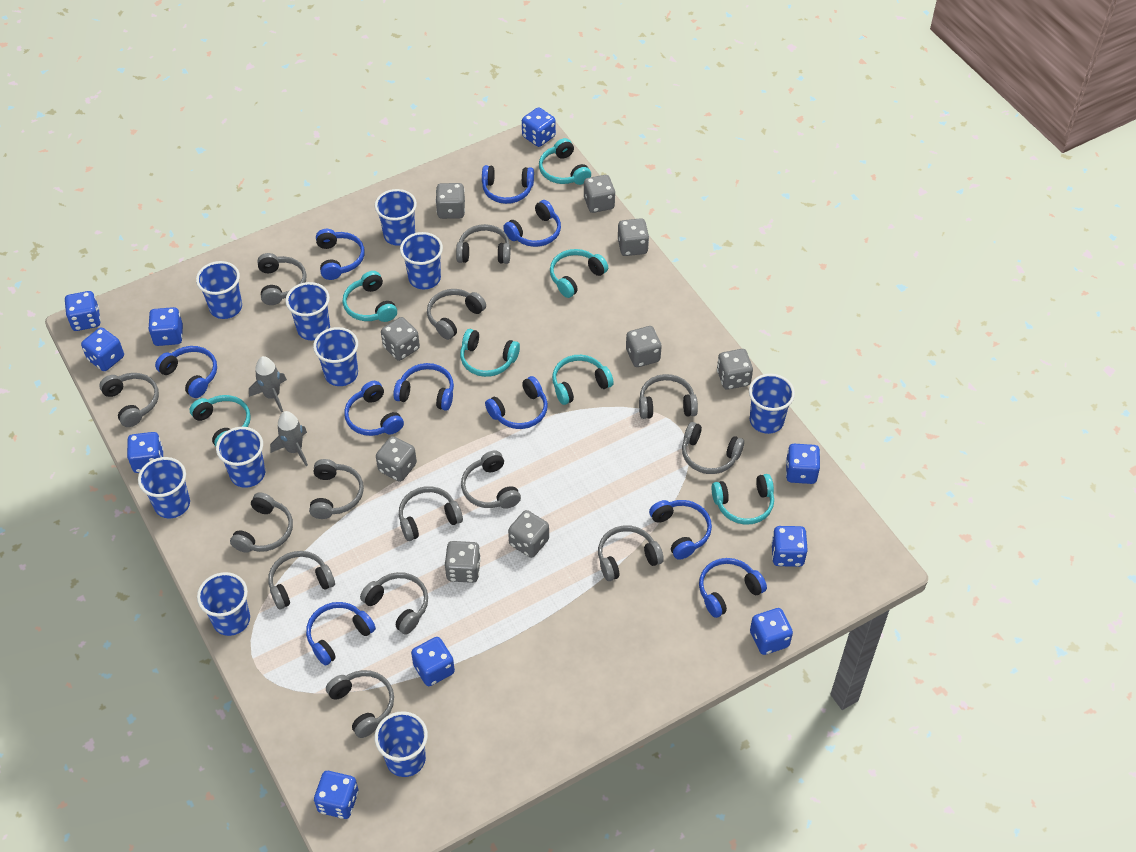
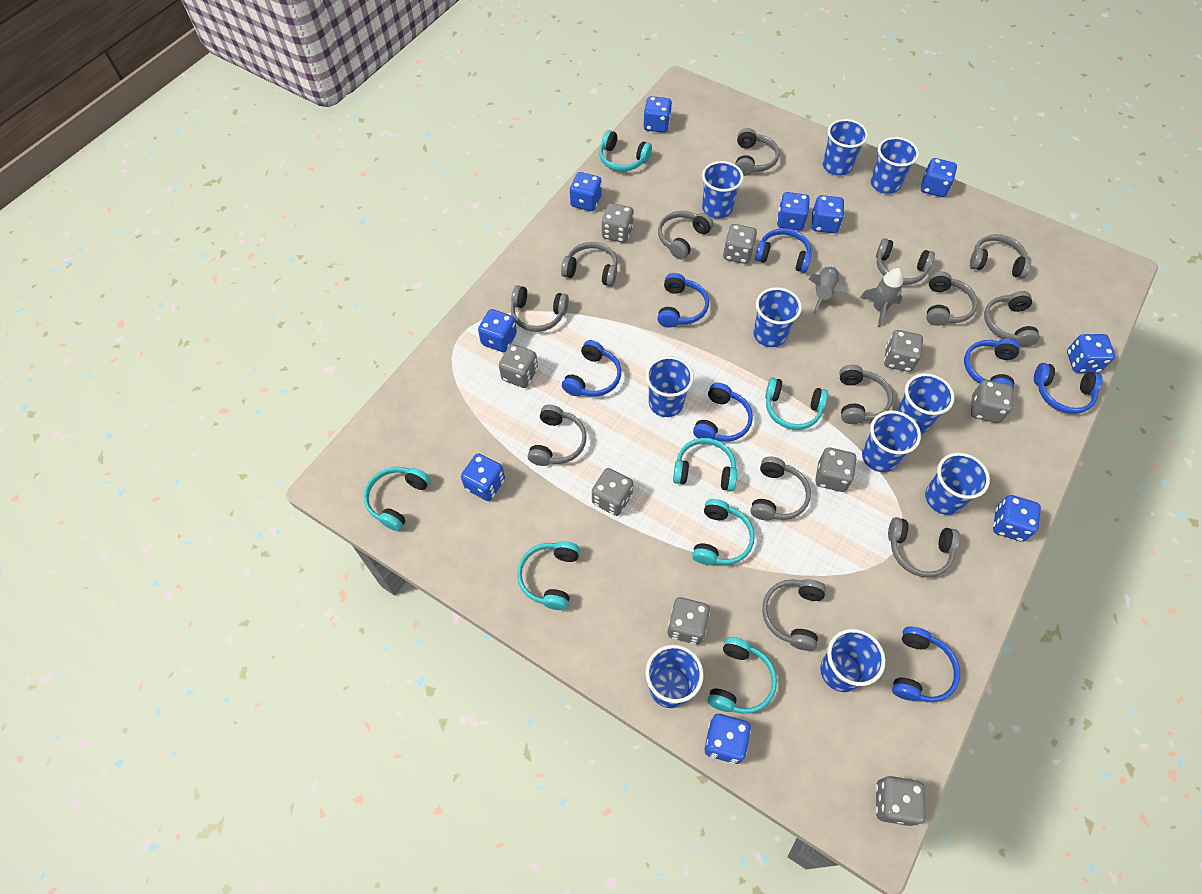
blue headphones: [155,346,217,398] [306,602,376,666] [316,229,365,280] [344,381,404,436] [393,363,454,411] [482,165,534,204] [485,376,548,429] [503,200,561,247] [649,500,712,560] [699,558,767,618] = 10 -> [562,340,621,397] [657,273,709,328] [693,383,753,442] [755,228,812,273] [892,627,960,702] [964,339,1020,390] [1034,363,1103,414] = 7
grey headphones: [99,373,159,427] [230,492,293,553] [257,253,306,305] [268,551,335,609] [309,459,364,519] [326,670,394,738] [360,572,428,635] [399,486,463,541] [427,289,486,340] [456,224,510,264] [461,451,521,509] [598,525,664,581] [639,374,698,419] [682,422,744,474] = 14 -> [511,285,569,332] [528,405,587,466] [561,242,618,286] [658,211,713,259] [735,128,780,176] [750,457,811,520] [762,579,826,651] [839,365,893,424] [876,238,935,284] [888,517,960,577] [926,271,978,326] [970,234,1031,279] [984,291,1040,347] = 13

